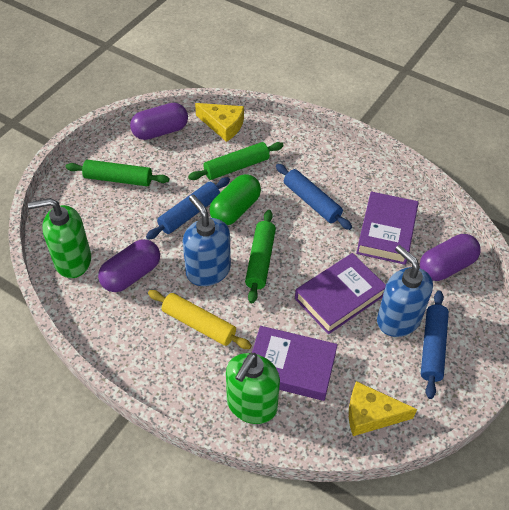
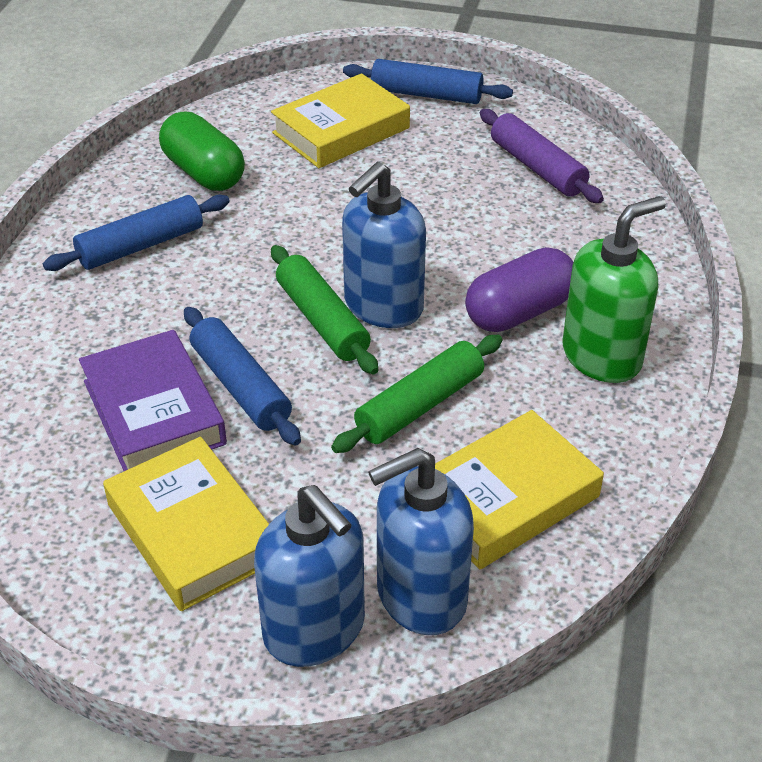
blue soap dispenser: [182,195,231,286] [377,245,433,337] = 2 -> [254,485,365,667] [342,162,426,328] [368,448,474,635] = 3
green rolling pin: [65,160,169,186] [188,142,284,180] [245,210,276,303] = 3 -> [271,245,378,375] [331,335,502,453] = 2
green soap dispenser: [28,198,91,278] [226,353,280,424] = 2 -> [562,196,666,383] = 1
purple book: [252,326,338,401] [295,253,386,334] [356,191,418,265] = 3 -> [79,330,227,471] = 1
purple capsule: [98,239,160,292] [130,103,188,140] [420,234,481,281] = 3 -> [465,247,574,332] = 1
purple rolling pin: none = 0 -> [480,109,604,203] = 1
yellow book: none = 0 -> [103,437,269,611] [271,73,410,168] [435,410,604,569] = 3
yellow cheese: [195,103,244,142] [349,381,417,436] = 2 -> none = 0
yellow rolling pin: [148,290,252,349] = 1 -> none = 0

